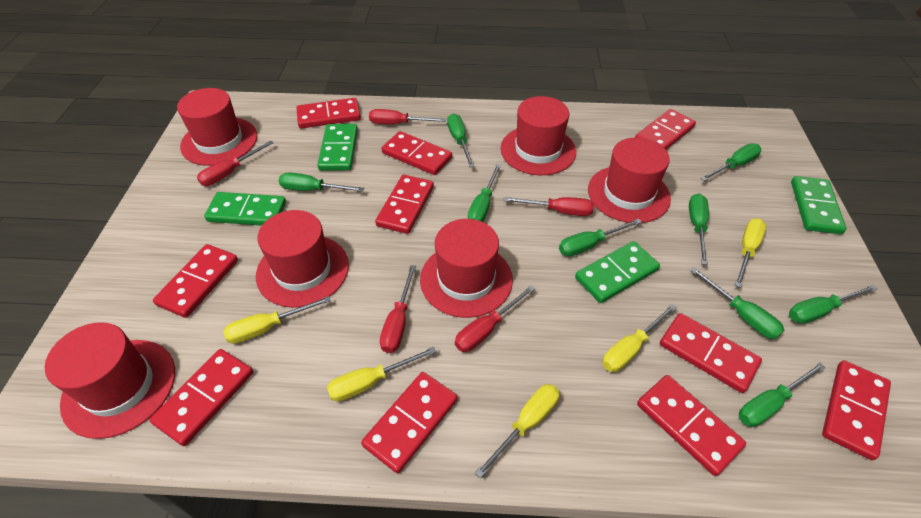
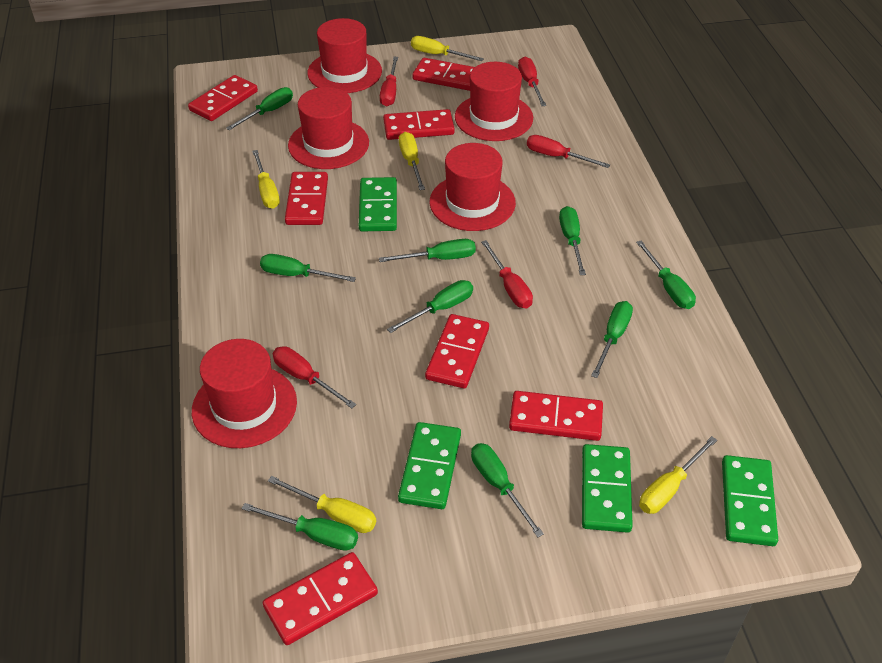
red domino: [149,349,253,446] [153,244,238,318] [296,98,361,128] [361,372,458,473] [375,175,434,234] [381,131,452,175] [635,109,696,150] [637,375,746,476] [660,313,762,393] [822,360,891,460] = 10 -> [188,75,258,121] [263,552,378,645] [285,172,328,225] [383,109,455,140] [412,58,475,91] [425,314,489,388] [509,391,603,441] = 7
red hat: [45,322,175,439] [177,88,257,166] [256,210,349,308] [420,219,513,318] [501,96,576,175] [588,137,671,223] = 6 -> [192,339,297,448] [288,87,369,169] [307,18,382,93] [429,143,516,231] [455,62,533,141] = 5

